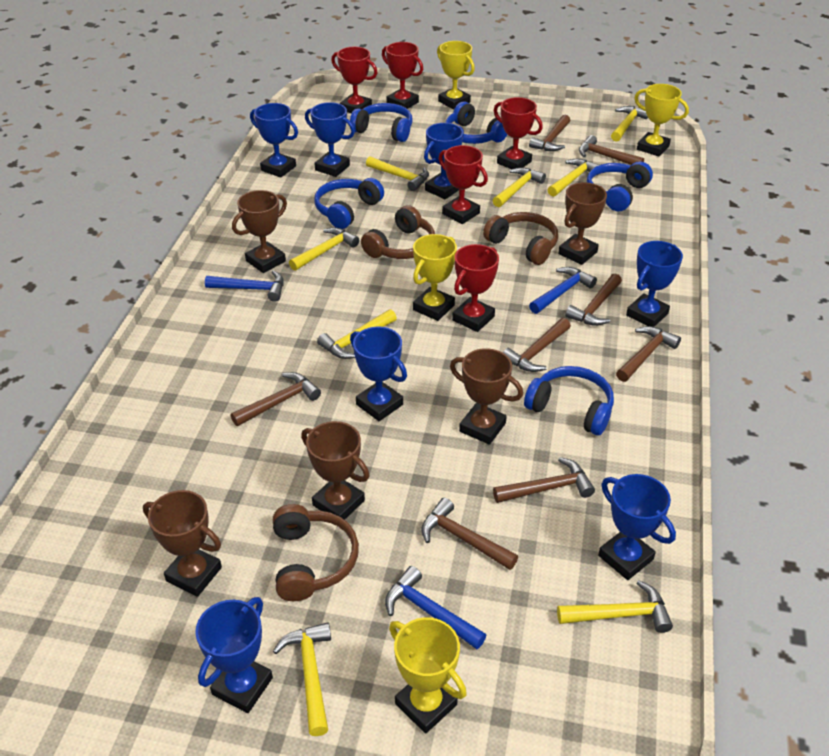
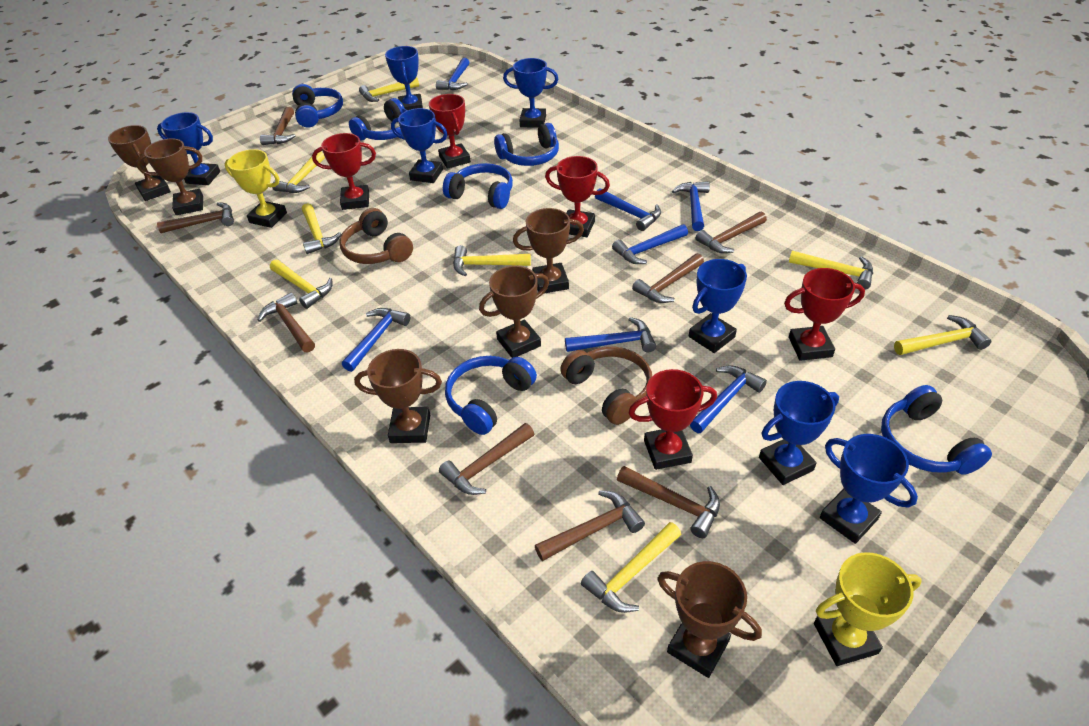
blue hammer: [205,270,284,302] [385,566,486,649] [529,267,597,314] = 3 -> [342,308,410,372] [436,58,469,90] [565,317,656,352] [595,188,661,231] [612,224,688,264] [672,181,710,231] [690,365,767,433] = 7
blue headphones: [314,178,384,229] [350,103,412,142] [445,102,507,144] [524,366,614,435] [587,161,653,211] = 5 -> [292,84,343,128] [349,98,407,140] [443,163,513,209] [445,356,537,435] [494,123,559,166] [881,385,992,475] = 6
brown headphones: [273,504,359,601] [361,205,435,259] [483,212,558,265] = 3 -> [339,208,413,264] [560,347,652,425] = 2
brown trophy: [143,490,222,597] [232,190,287,273] [301,421,370,520] [450,348,523,445] [558,182,607,265] = 5 -> [108,125,171,201] [136,139,203,215] [354,349,442,443] [479,266,549,358] [513,208,584,294] [657,561,762,678] = 6
yellow trophy: [389,617,467,734] [413,234,457,321] [437,41,475,110] [634,84,689,157] = 4 -> [225,149,287,228] [814,552,922,666] = 2

